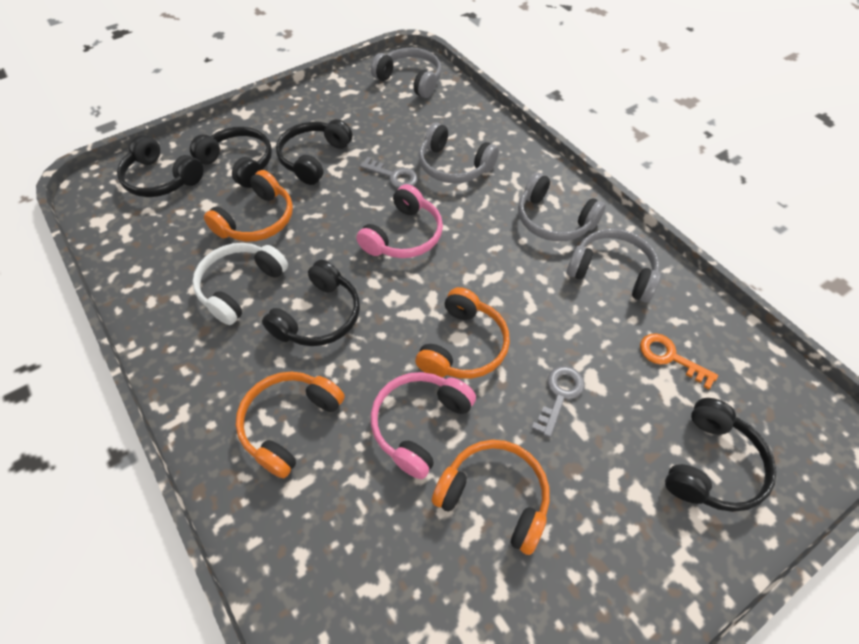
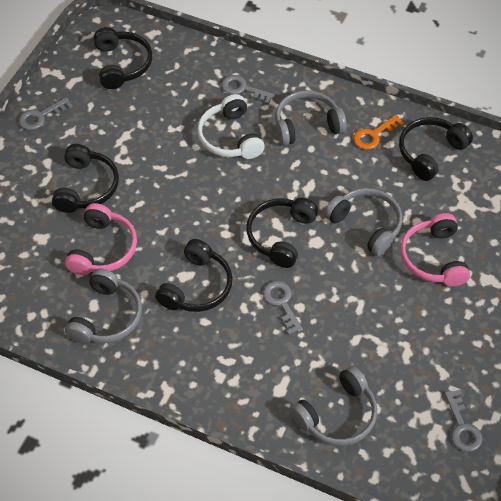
grey key: [360,157,418,188] [532,366,584,438] = 2 -> [19,97,73,130] [221,75,275,105] [263,281,303,335] [445,390,482,452] = 4
orange headphones: [204,170,293,241] [236,372,345,478] [415,287,510,379] [432,440,550,555] = 4 -> none = 0

